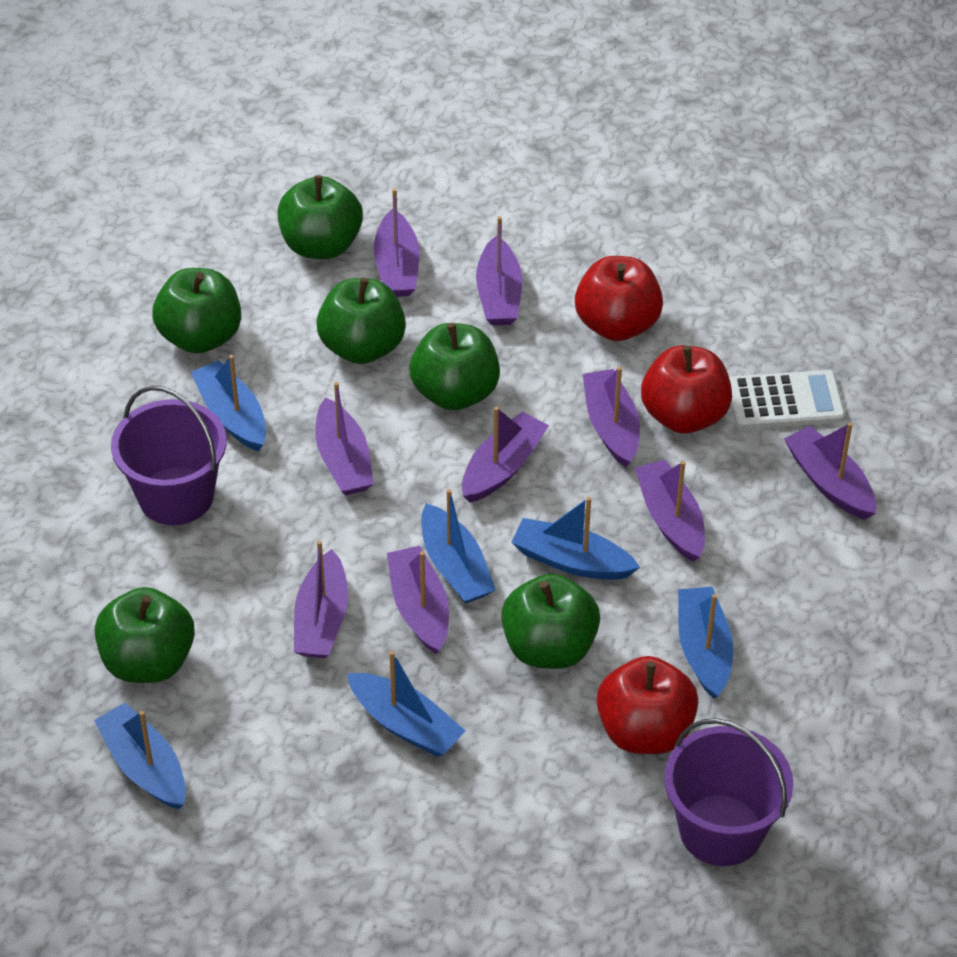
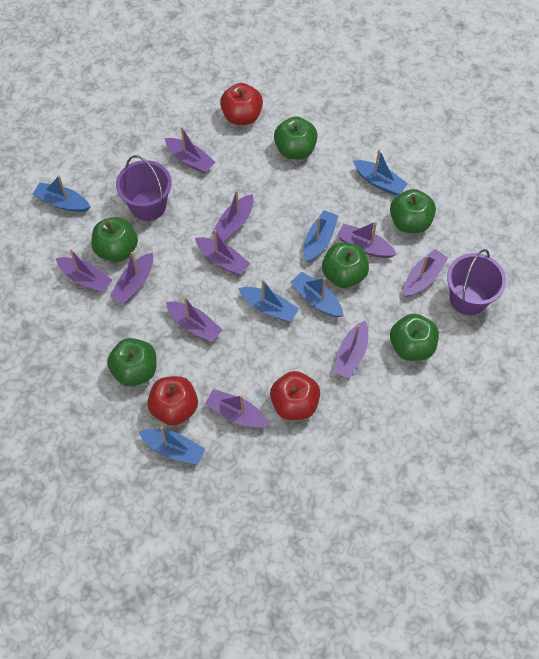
purple boat: [294,540,348,658] [315,382,374,495] [374,188,420,297] [387,546,449,654] [462,407,549,503] [476,216,522,325] [583,367,640,467] [635,460,705,562] [784,423,876,520] = 9 -> [56,249,112,292] [110,252,153,304] [165,127,216,173] [166,297,222,342] [195,230,250,275] [205,389,269,427] [212,190,254,241] [333,321,368,379] [337,221,397,258] [404,249,448,297] = 10
white calculator: [729,370,845,429] = 1 -> none = 0

